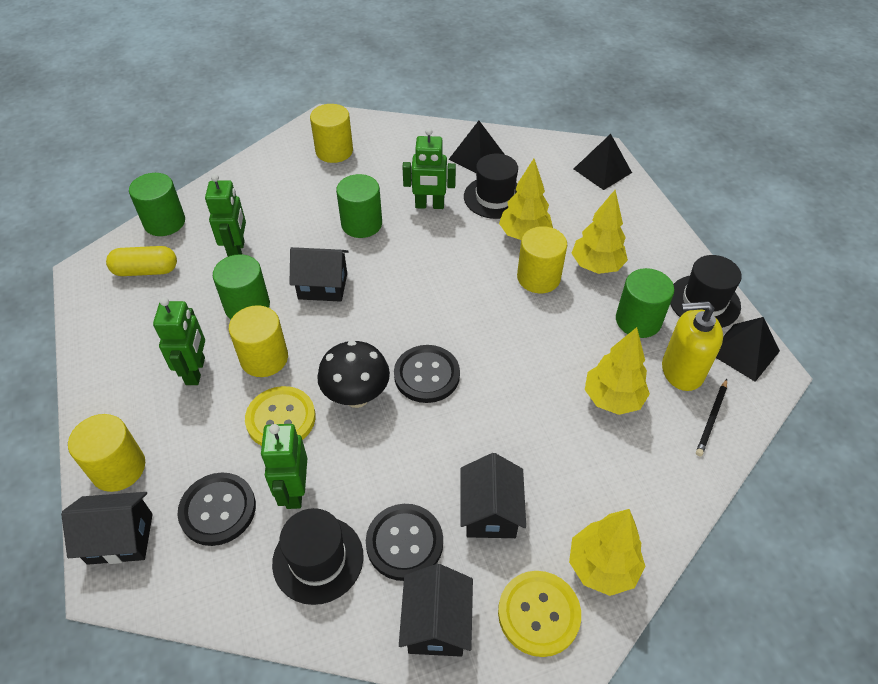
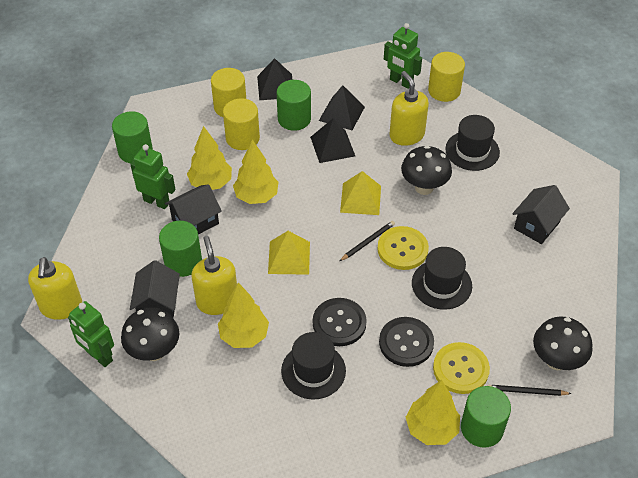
black button: [177,472,256,546] [366,504,443,581] [394,345,460,403] = 3 -> [313,298,367,346] [379,317,434,367] = 2
black house: [61,492,153,565] [290,247,349,302] [399,564,473,657] [460,453,526,538] = 4 -> [130,260,180,318] [165,184,222,234] [512,185,570,244] = 3
black mushroom: [317,341,390,408] = 1 -> [121,308,179,361] [401,145,452,195] [533,317,592,371] = 3
black pencil: [696,379,727,456] = 1 -> [340,221,395,261] [487,385,572,396] = 2
green robot: [153,297,205,385] [205,174,246,257] [261,424,307,509] [402,128,456,209] = 4 -> [68,301,114,367] [130,144,175,209] [384,23,422,89] = 3
yellow capsule: [106,246,177,276] = 1 -> none = 0
yellow cylinder: [68,414,145,492] [229,305,288,377] [310,104,353,163] [517,226,567,293] = 4 -> [211,68,246,117] [223,98,260,150] [428,52,465,102] = 3
yellow pyramid: none = 0 -> [268,231,310,275] [340,171,381,215] = 2
yellow soap dispenser: [662,301,723,391] = 1 -> [28,257,82,320] [191,236,237,315] [390,71,429,146] = 3

